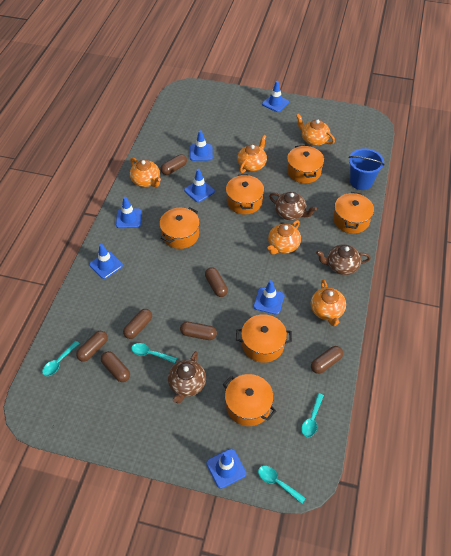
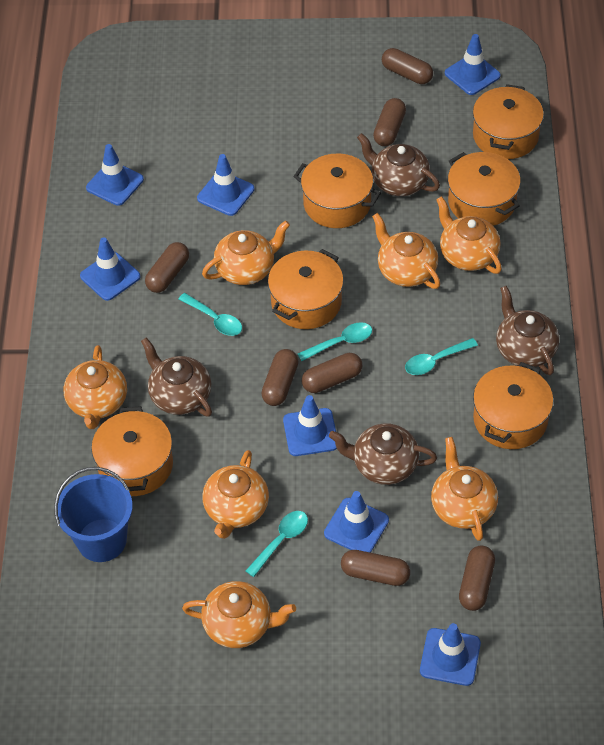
brown teapot: [168,351,206,403] [269,192,317,220] [316,244,371,275] = 3 -> [141,338,212,417] [329,423,437,485] [357,133,440,196] [496,286,559,375] = 4
orange teapot: [130,158,161,187] [237,135,267,173] [268,220,301,254] [296,114,335,146] [311,279,346,326] = 5 -> [64,345,127,429] [182,581,296,648] [202,220,290,285] [202,450,269,539] [372,213,440,289] [431,437,498,541] [436,196,502,274] = 7

